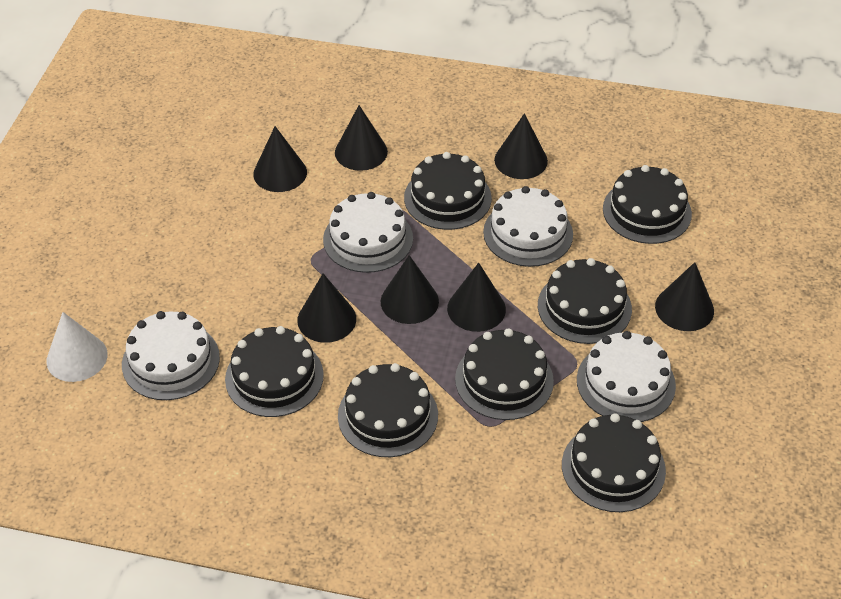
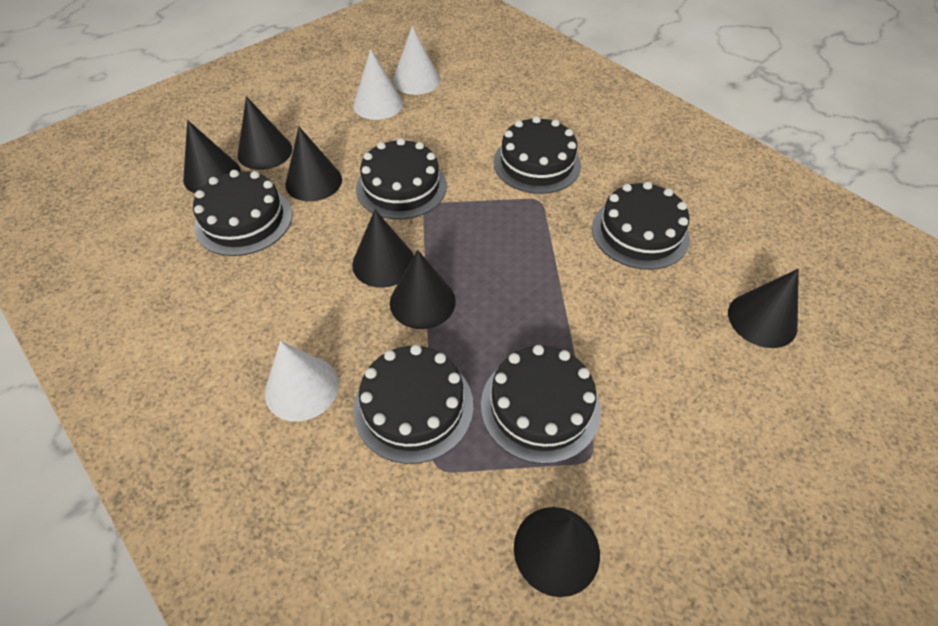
black cake: [225,326,324,417] [338,363,438,457] [404,152,492,230] [455,328,554,420] [538,258,632,344] [562,413,666,512] [603,165,692,244] = 7 -> [193,170,292,256] [353,345,473,464] [356,138,447,219] [481,345,601,464] [493,116,581,194] [592,182,690,270] = 6
white cake: [122,311,220,400] [323,192,413,273] [483,186,573,267] [577,331,676,422] = 4 -> none = 0
white cone: [46,312,108,382] = 1 -> [265,341,339,422] [353,49,403,120] [392,26,440,95] = 3

